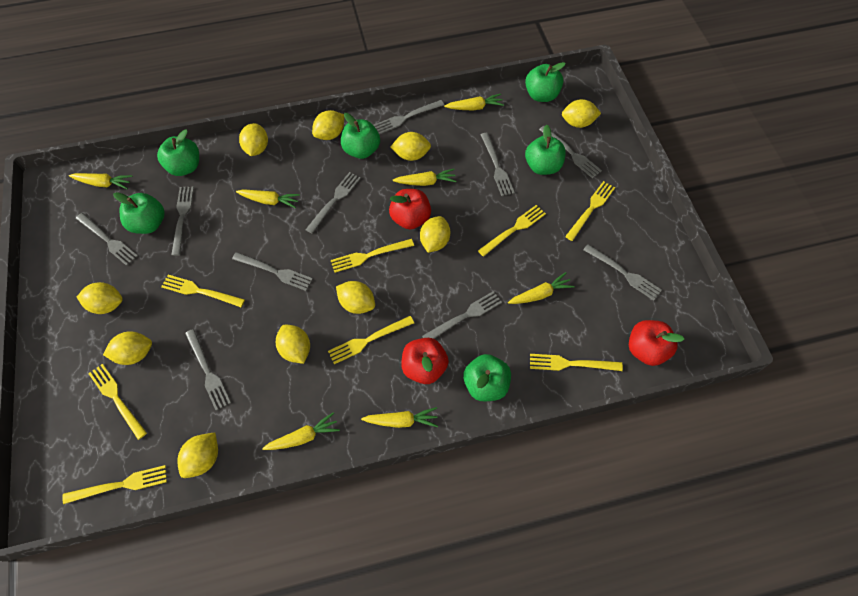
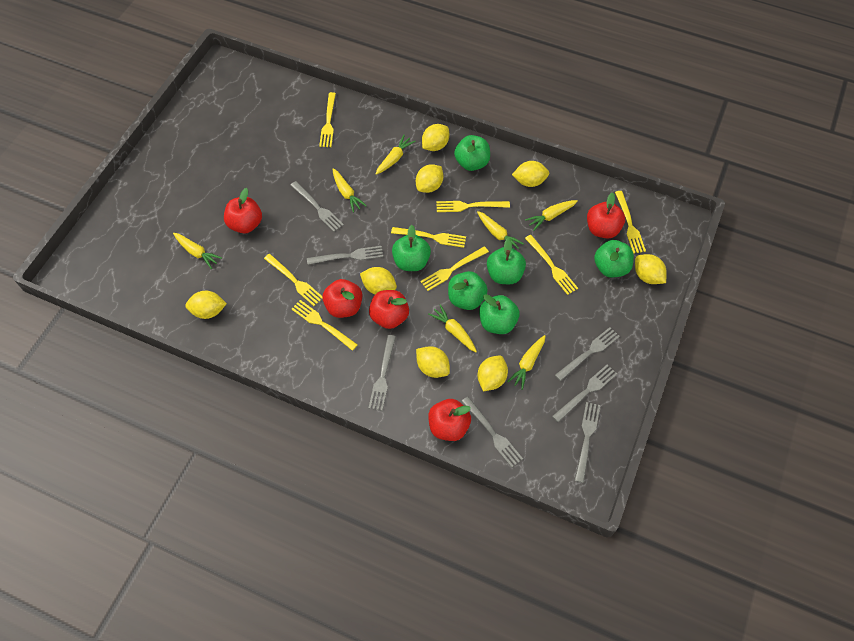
grey fork: [76,213,138,266] [171,187,194,256] [185,329,231,410] [232,252,313,291] [305,172,361,234] [374,100,444,134] [422,291,502,339] [481,133,515,196] [539,126,602,178] [583,244,662,300] = 10 -> [290,181,344,232] [307,246,383,265] [369,335,396,411] [461,397,523,467] [552,365,617,422] [555,327,620,381] [575,402,600,483] = 7
red apple: [389,189,431,229] [401,338,449,384] [629,320,684,366] = 3 -> [224,188,262,233] [322,279,362,318] [369,290,409,329] [428,399,471,441] [587,192,625,238] = 5
yellow lemon: [77,282,123,314] [103,331,152,365] [177,433,218,478] [239,123,268,156] [276,325,310,364] [312,110,344,140] [336,281,375,314] [391,132,431,161] [420,216,450,253] [562,99,601,128] = 10 -> [185,291,227,319] [360,267,397,294] [416,164,443,193] [416,346,450,378] [422,124,449,151] [477,356,508,391] [512,161,549,187] [635,254,667,284] = 8

